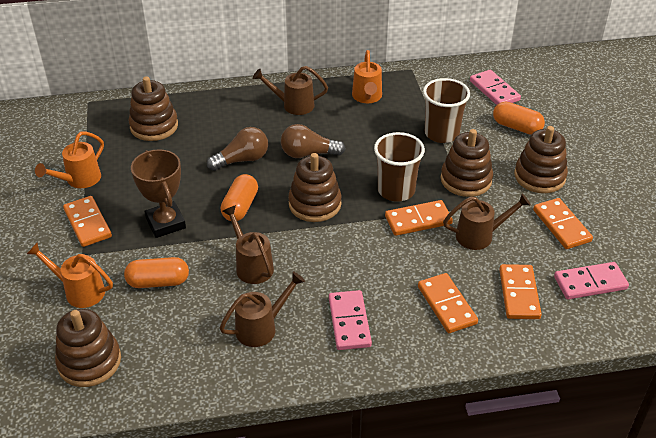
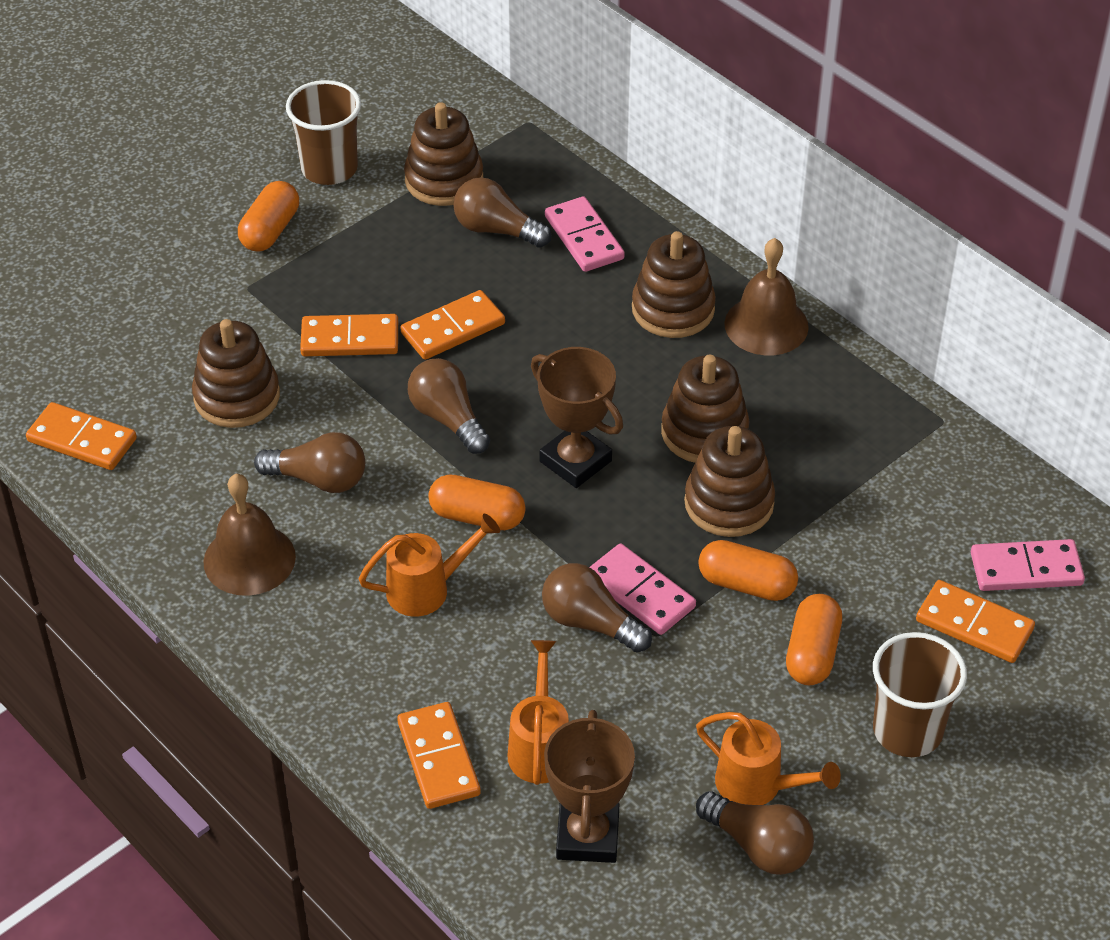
brown bell: none = 0 -> [203,474,296,596] [724,238,809,355] = 2
brown light bulb: [207,127,268,171] [281,124,346,158] = 2 -> [254,432,365,493] [408,358,490,454] [453,177,551,248] [542,563,652,653] [696,791,814,875] = 5
brown trophy: [131,149,186,238] = 1 -> [531,347,623,488] [544,710,635,863] = 2
brown watering can: [220,271,305,347] [222,205,274,284] [253,66,328,115] [443,193,531,250] = 4 -> none = 0
orange capsule: [124,257,189,288] [221,174,258,221] [493,101,545,135] = 3 -> [238,181,299,252] [428,475,526,530] [698,540,798,601] [786,594,842,685] = 4

